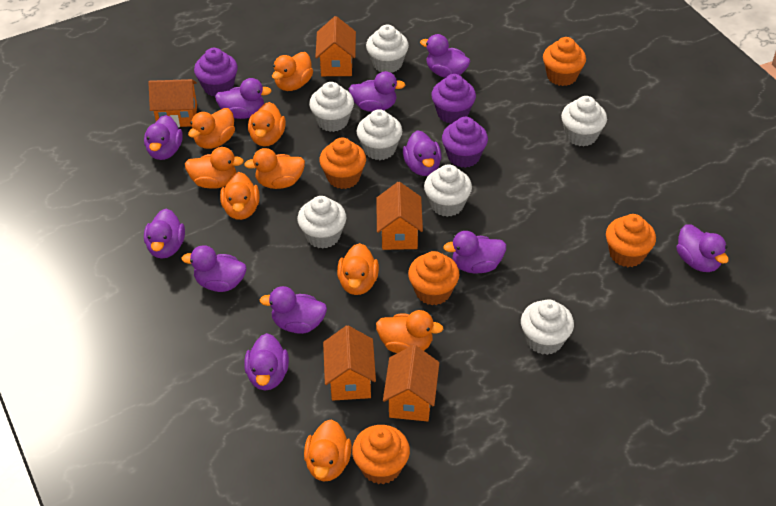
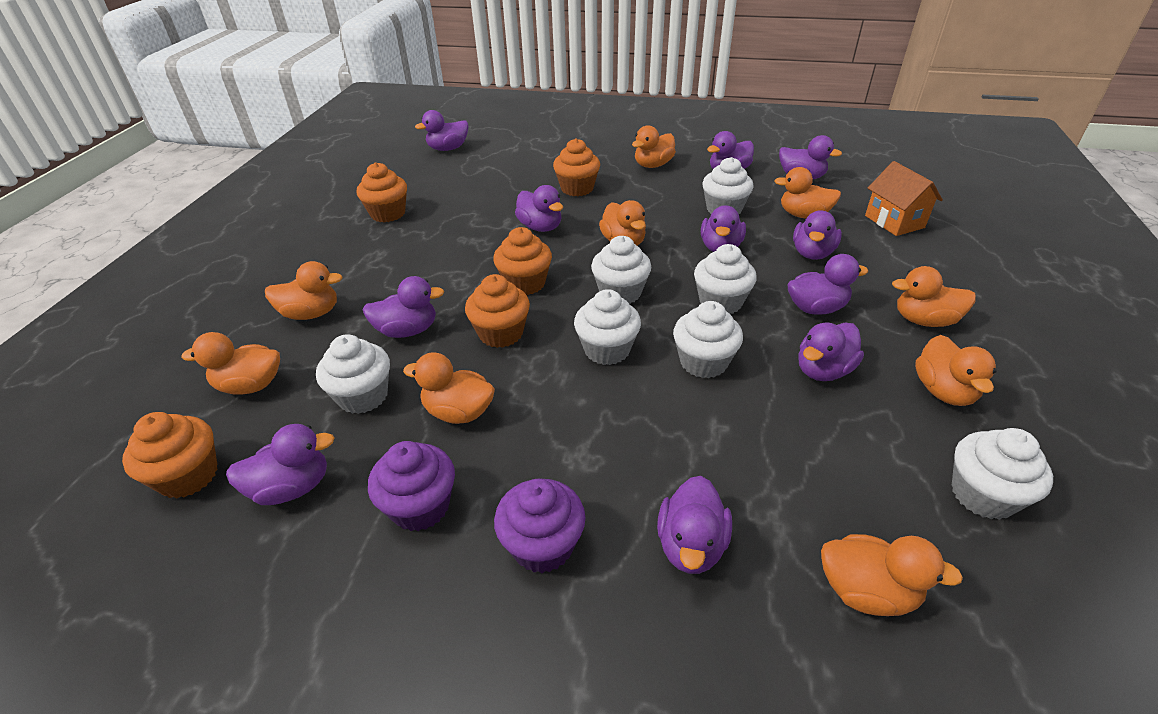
orange house: [148,79,197,127] [315,16,356,76] [323,325,376,401] [376,182,423,250] [383,345,439,421] = 5 -> [865,161,943,236] = 1
purple cupcake: [194,48,238,97] [431,74,476,124] [442,117,488,168] = 3 -> [368,441,455,531] [494,479,585,573] = 2

